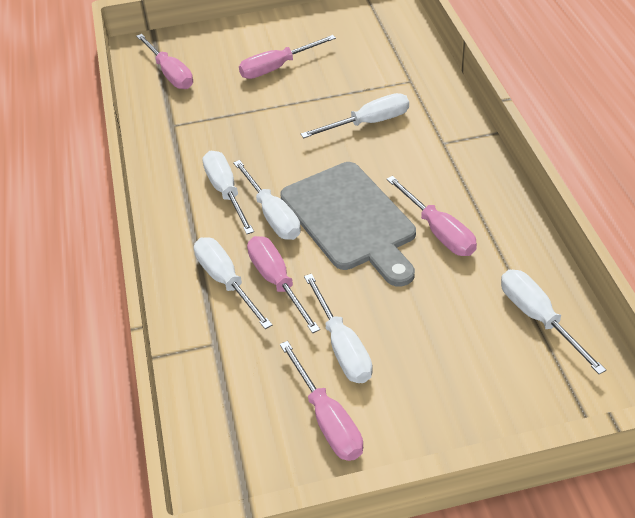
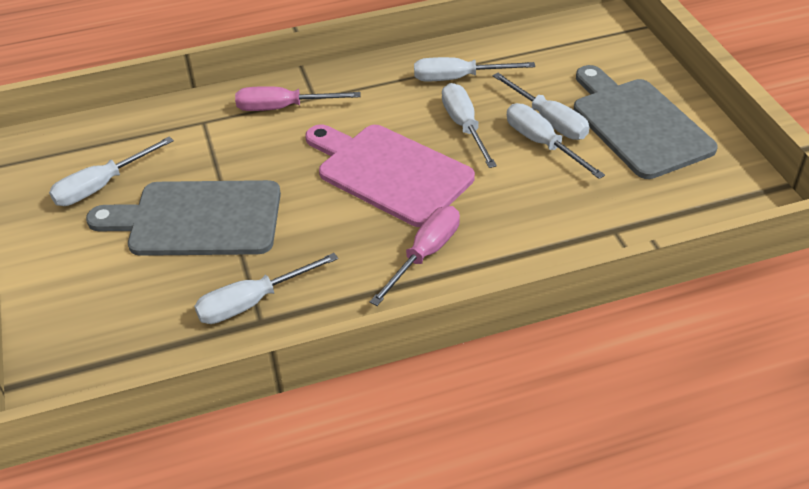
grey cutting board: [280,162,416,287] = 1 -> [86,180,281,256] [574,65,718,179] = 2
pink cutting board: none = 0 -> [305,125,475,227] = 1
pink screwdriver: [136,34,193,89] [239,35,336,79] [247,236,320,333] [280,341,363,461] [386,176,477,256] = 5 -> [235,86,361,111] [370,206,460,306] = 2

